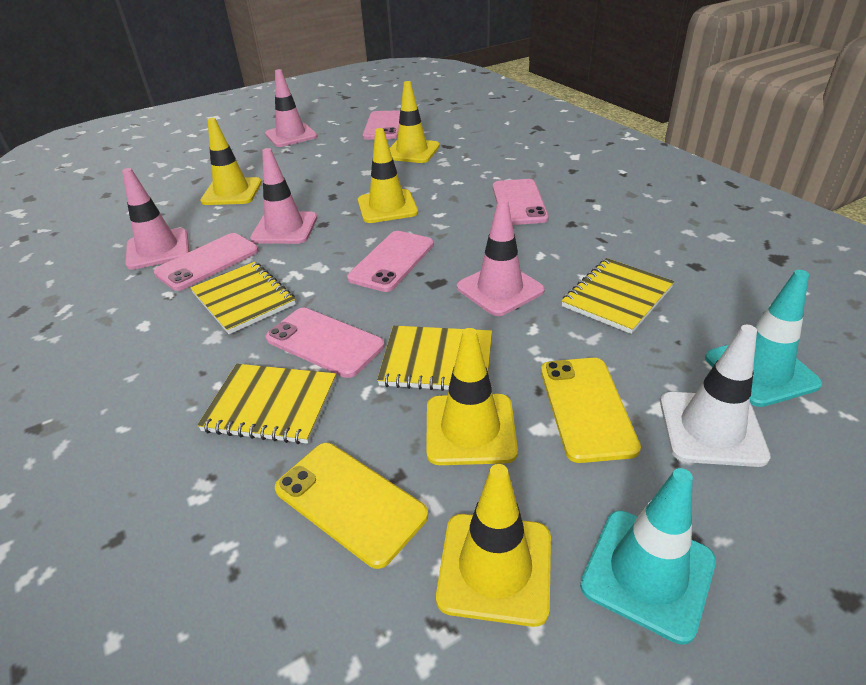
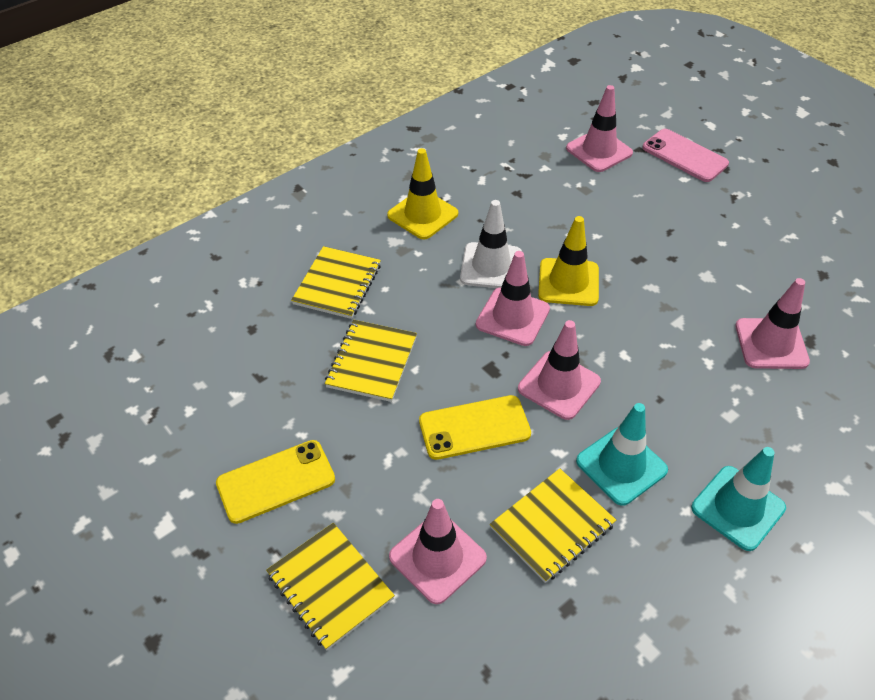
pink phone: [154,233,259,291] [265,308,385,378] [347,231,434,292] [362,110,400,140] [493,179,549,225] = 5 -> [643,129,729,182] = 1
pink traffic cone: [122,168,189,270] [250,148,317,244] [265,69,318,147] [457,199,545,316] = 4 -> [389,499,487,604] [476,251,550,346] [518,320,601,420] [566,85,633,172] [735,278,810,369] = 5
yellow traffic cone: [200,118,262,205] [358,128,418,223] [389,81,440,163] [426,328,518,465] [436,464,551,627] = 5 -> [387,148,458,239] [538,216,599,306] = 2

